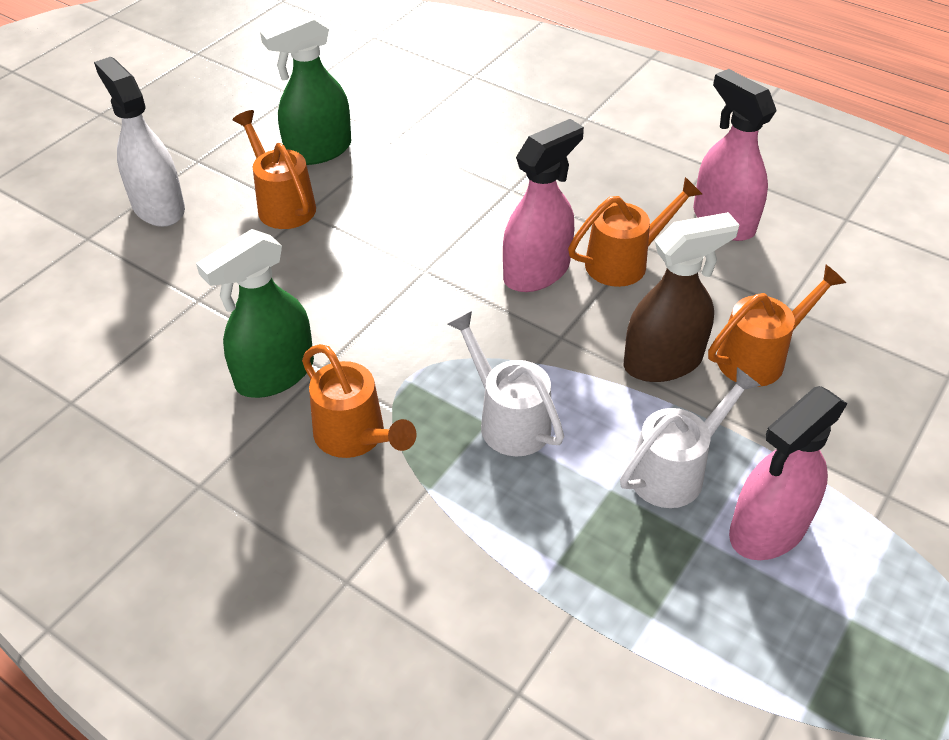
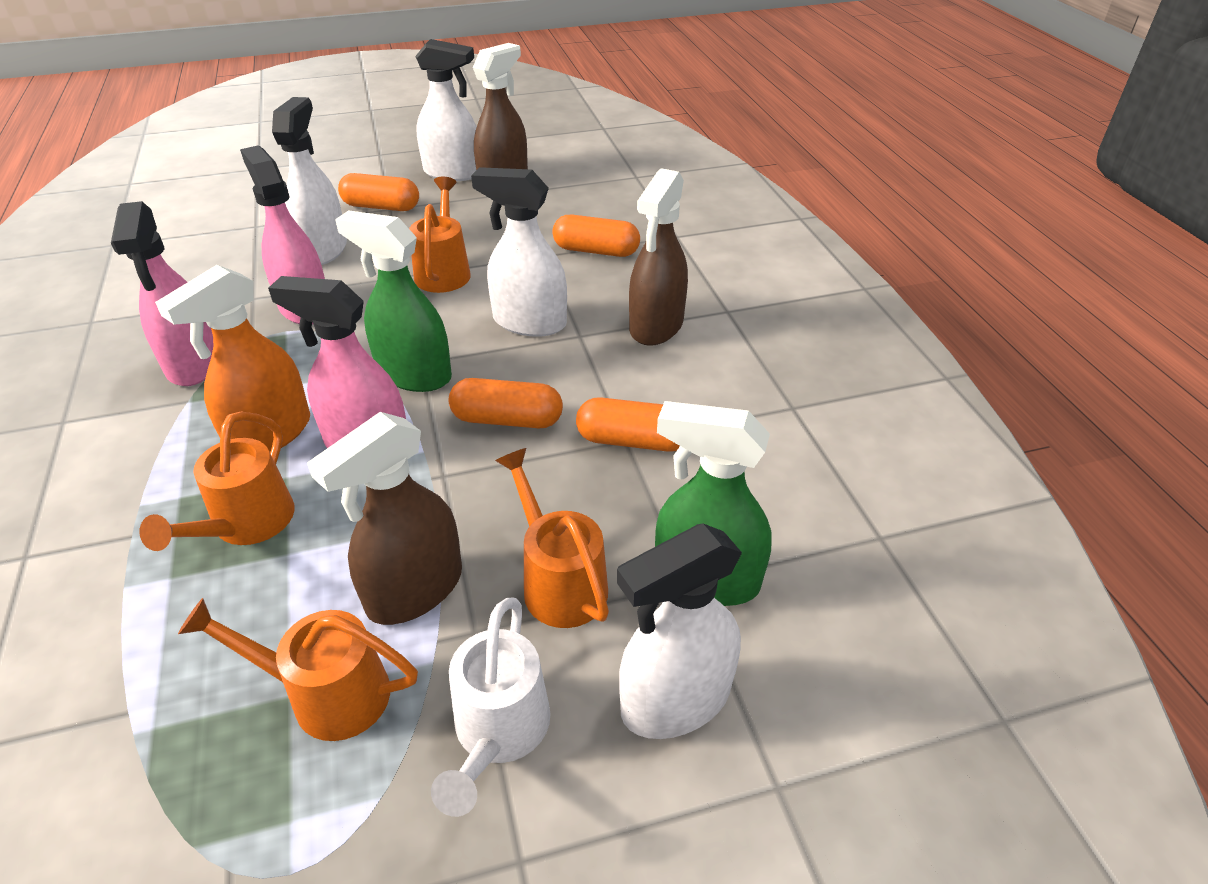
brown spray bottle: [624,212,739,382] = 1 -> [307,412,462,625] [473,43,528,170] [629,168,688,346] = 3
orange capsule: none = 0 -> [338,173,419,211] [449,378,563,428] [552,215,640,257] [576,397,680,452] = 4
orange spray bottle: none = 0 -> [155,265,310,452] = 1
white spray bottle: [94,57,185,227] = 1 -> [272,97,347,265] [415,39,477,181] [471,167,567,337] [617,523,742,739] = 4
white watering can: [447,311,564,456] [620,367,761,508] = 2 -> [431,598,551,817] = 1

